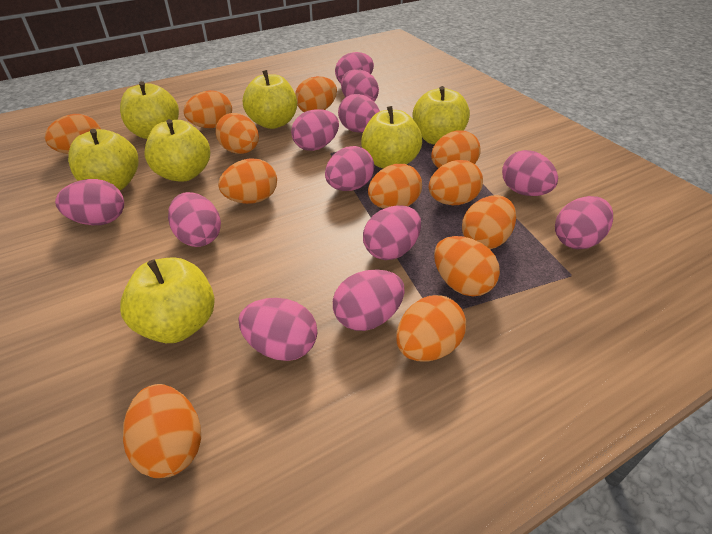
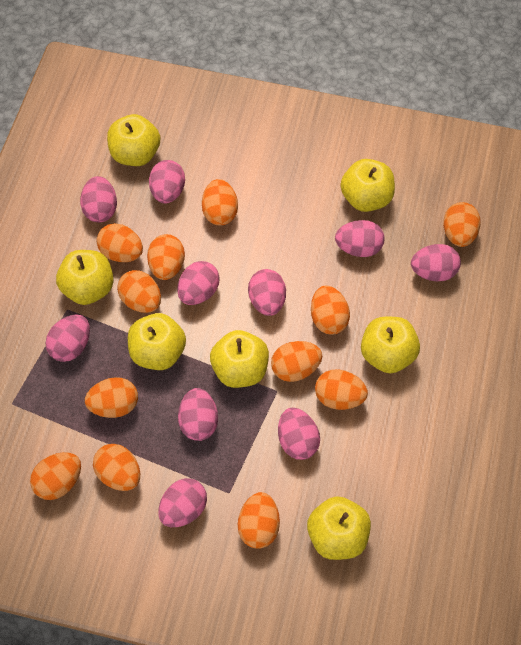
pink egg: [55,179,124,225] [168,192,221,247] [239,298,317,361] [291,109,339,151] [325,146,374,191] [333,270,404,331] [335,52,374,83] [338,94,380,133] [341,69,379,102] [363,205,421,260] [502,150,558,196] [555,196,613,249] = 12 -> [45,315,90,362] [80,176,117,222] [149,160,185,204] [158,478,207,527] [177,261,220,305] [178,388,218,441] [248,269,286,316] [278,408,320,460] [335,220,385,257] [411,244,461,281] = 10

